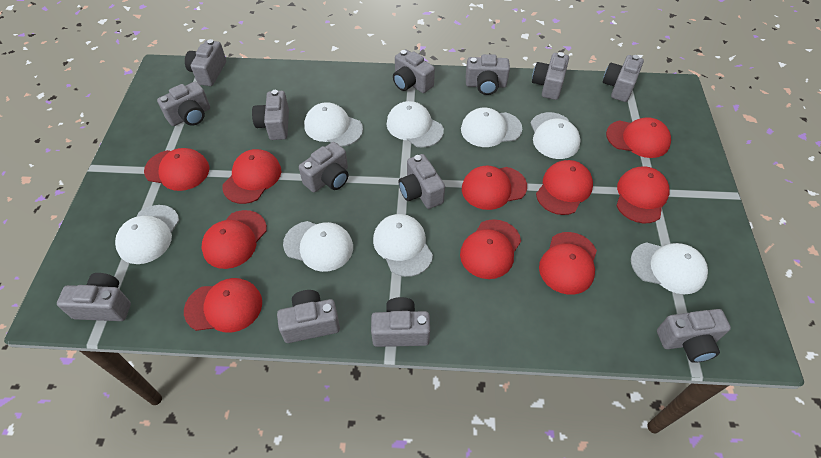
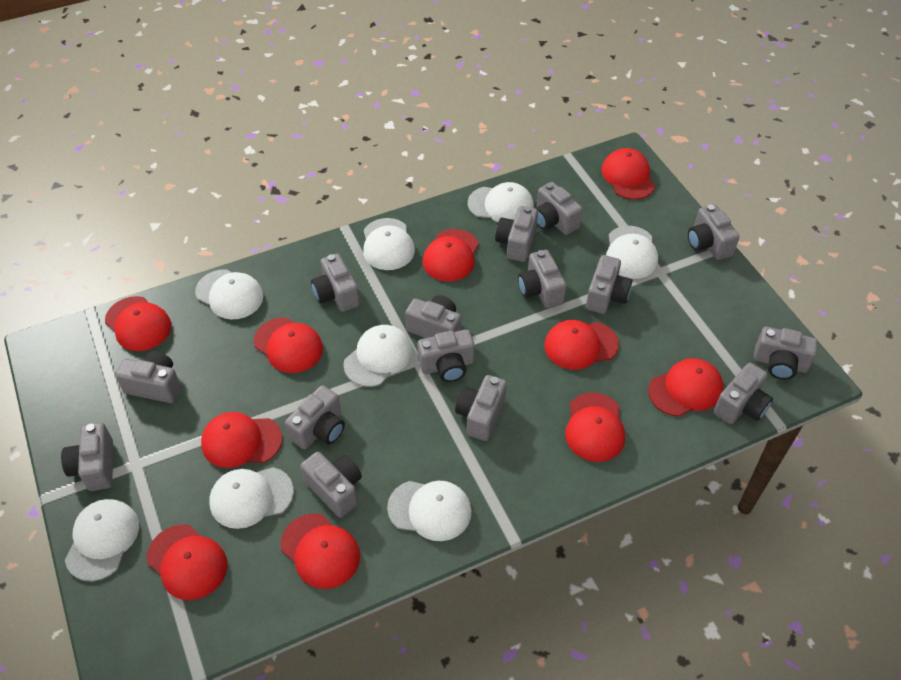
grey camera: [57,273,131,321] [157,82,210,126] [185,39,226,86] [252,90,289,140] [277,290,340,343] [299,142,348,192] [371,297,430,347] [393,49,435,93] [399,154,445,209] [466,54,510,95] [532,52,569,100] [603,55,644,102] [657,309,731,363] = 13 -> [61,422,113,491] [115,351,181,403] [285,385,345,449] [301,452,362,518] [311,253,360,312] [405,295,461,338] [417,329,475,382] [455,375,507,441] [495,206,538,262] [518,250,566,308] [535,182,583,235] [586,255,632,314] [688,204,740,260] [714,363,773,424] [754,326,818,380] = 15

